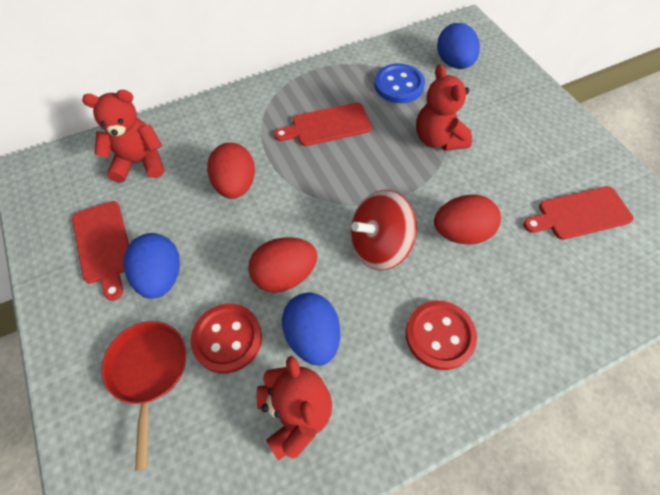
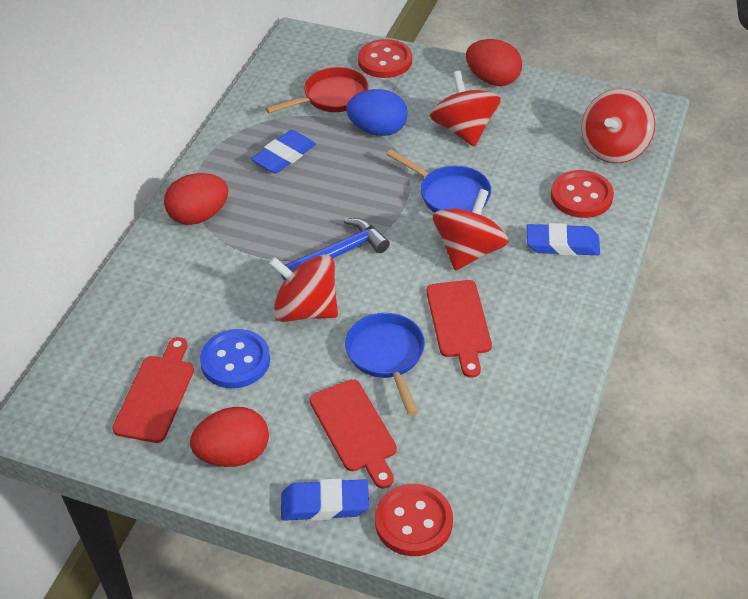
blue egg: [123,233,180,299] [282,292,340,366] [437,23,480,69] = 3 -> [346,89,407,136] = 1
blue eraser: none = 0 -> [251,130,316,173] [281,478,369,521] [526,223,600,256] = 3
blue hammer: none = 0 -> [281,218,390,281] = 1
blue pan: none = 0 -> [345,313,425,416] [386,149,491,213] = 2
red button: [191,304,262,373] [406,300,477,370] = 2 -> [358,39,412,78] [375,484,453,556] [551,170,614,218] = 3
red spinning top: [350,190,417,270] = 1 -> [269,254,338,322] [430,71,501,147] [433,189,509,271] [581,89,655,163] = 4
red teddy bear: [82,90,164,183] [256,356,332,461] [416,65,472,151] = 3 -> none = 0

